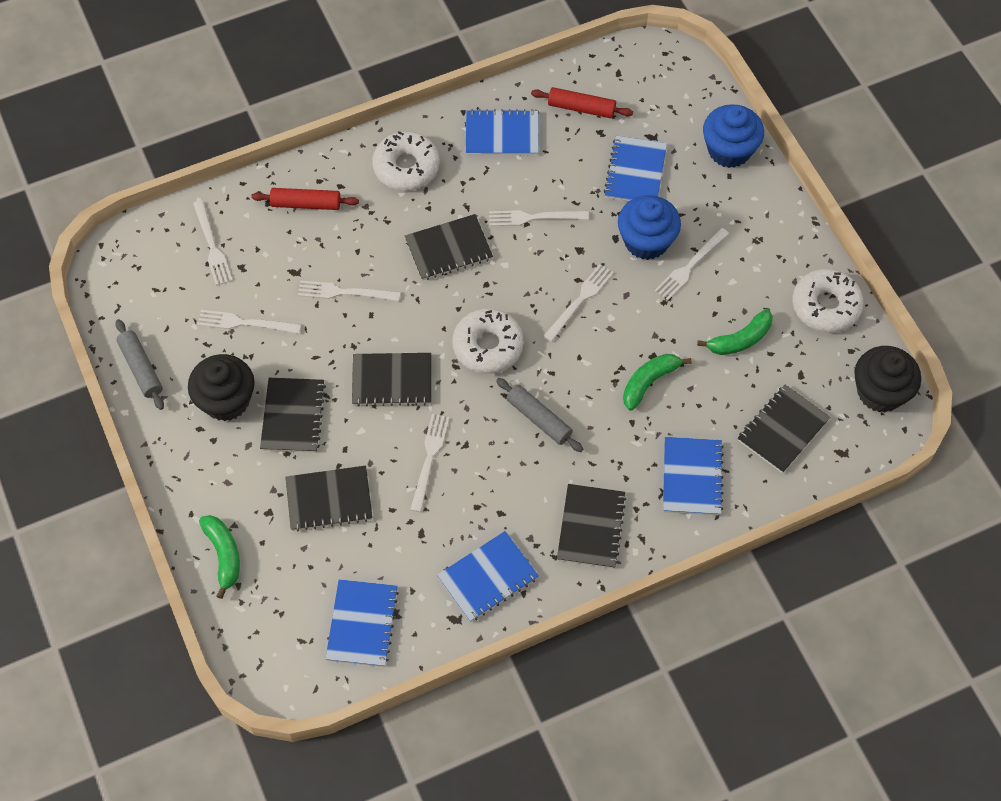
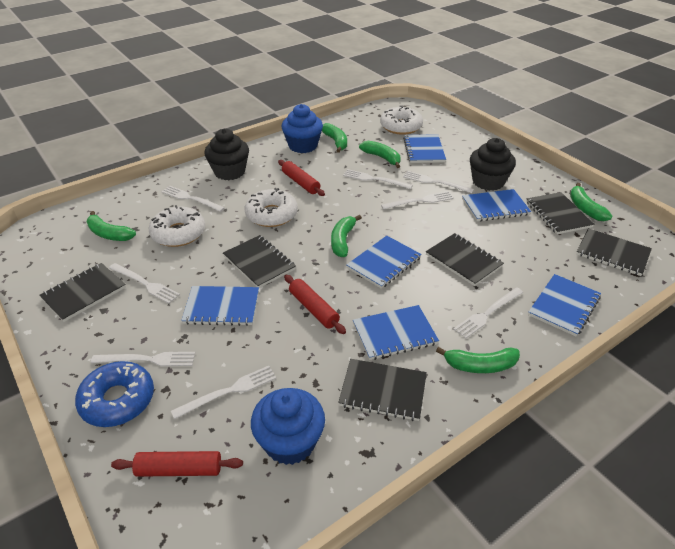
blue donut: none = 0 -> [75,361,154,427] = 1
blue notebook: [325,579,399,667] [437,531,539,622] [466,109,539,155] [604,136,667,201] [663,437,724,516] = 5 -> [181,286,259,326] [347,236,422,289] [353,305,439,360] [403,134,446,163] [462,189,531,221] [528,274,601,336] = 6
green banana: [199,515,240,599] [623,354,691,410] [697,309,773,355] = 3 -> [87,211,136,241] [322,123,347,153] [331,215,362,257] [359,141,401,168] [436,347,520,373] [570,183,612,221] = 6
grey rolling pin: [115,319,164,410] [496,378,583,452] = 2 -> none = 0
red rolling pin: [251,188,359,210] [531,87,633,118] = 2 -> [111,451,243,477] [278,160,325,196] [284,275,346,334] = 3
white fork: [193,200,233,286] [197,310,301,334] [298,280,400,301] [410,414,449,512] [489,210,589,226] [543,264,614,342] [655,228,729,300] = 7 -> [91,352,195,366] [109,263,180,304] [161,186,225,212] [171,366,276,419] [343,169,413,189] [381,191,454,210] [403,171,474,193] [454,287,523,339] = 8

